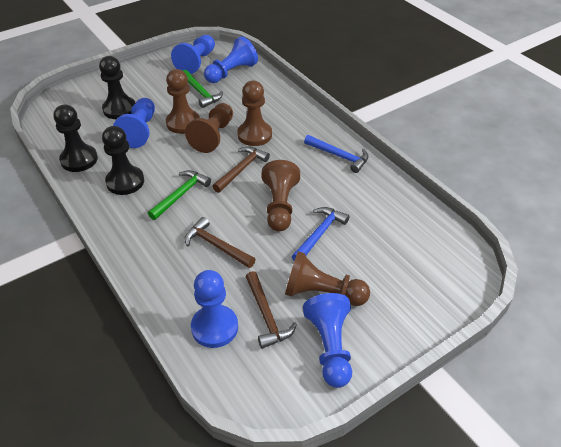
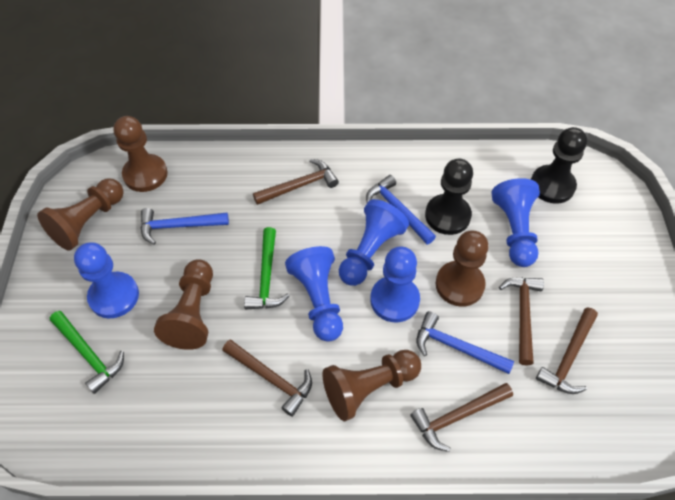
black pawn: [54,105,98,172] [99,56,135,119] [102,126,144,195] = 3 -> [425,159,473,235] [531,127,587,204] = 2
blue hammer: [292,207,350,261] [304,135,369,173] = 2 -> [141,208,229,245] [366,175,436,244] [417,311,514,374] = 3
brown hammer: [185,217,256,268] [212,146,270,193] [246,271,297,349] = 3 -> [222,340,312,417] [253,159,339,205] [411,383,513,452] [499,277,544,365] [536,308,598,394] = 5

